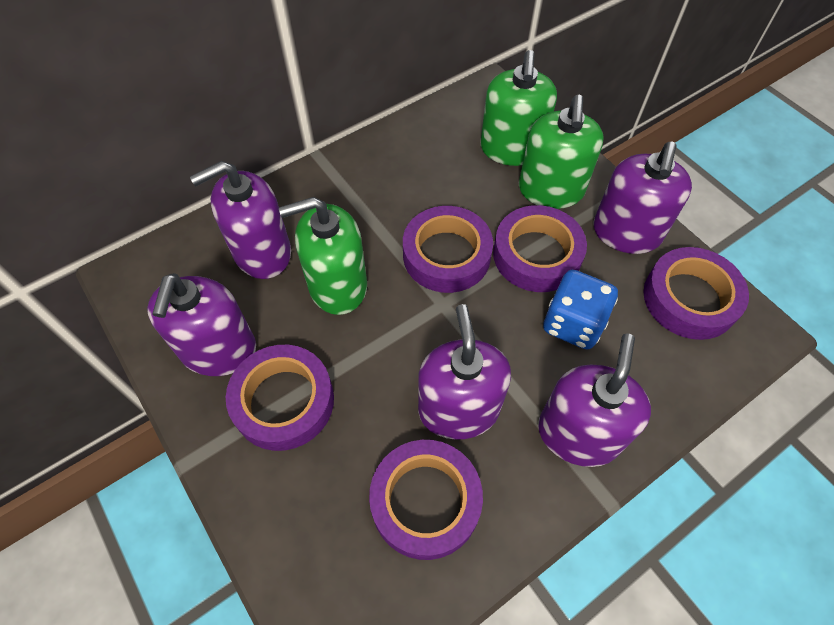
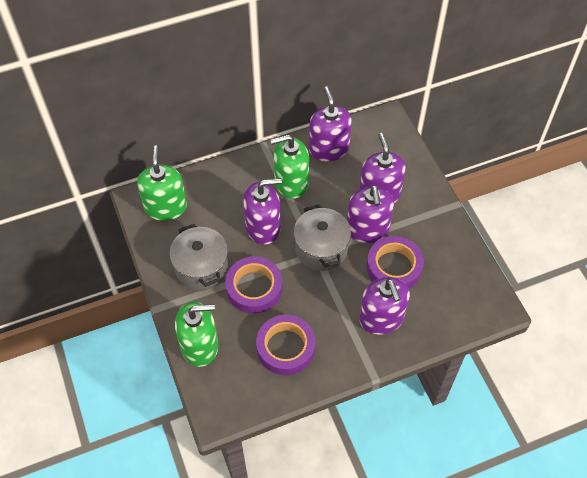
blue dice: [543,270,618,349] = 1 -> none = 0
grey pot: none = 0 -> [169,224,228,291] [294,204,351,271] = 2
purple tape: [226,345,334,451] [369,440,483,560] [403,206,493,293] [493,205,587,292] [643,247,749,340] = 5 -> [225,256,282,313] [256,315,315,375] [367,236,424,289] = 3

